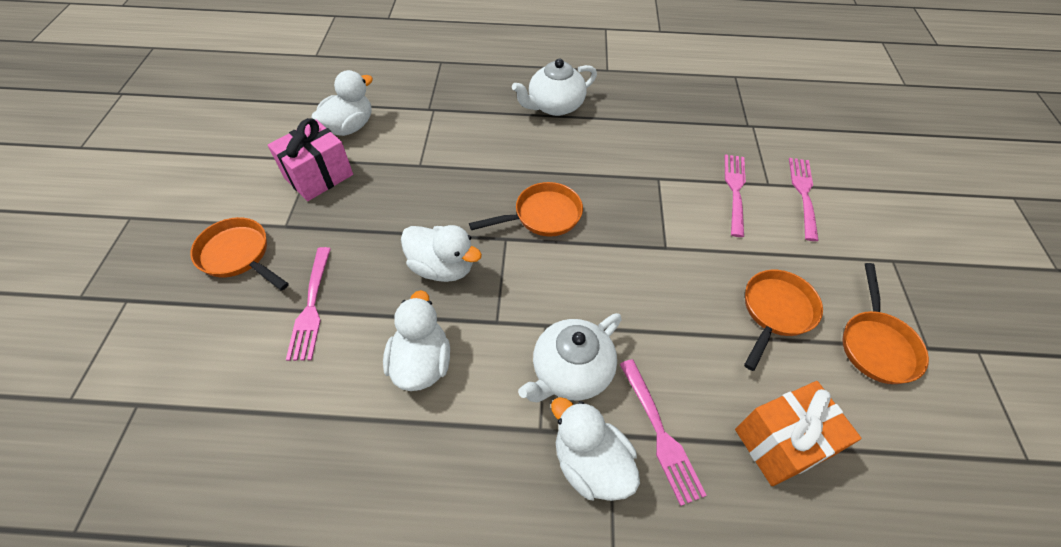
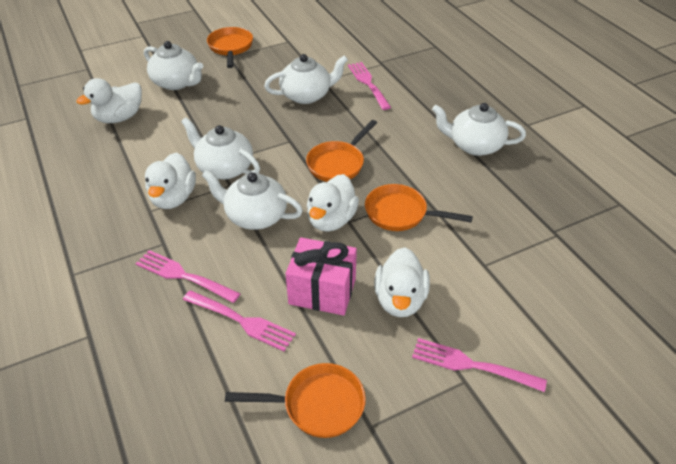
orange gift: [735,381,862,486] = 1 -> none = 0
white teapot: [512,58,597,116] [518,313,622,402] = 2 -> [144,41,203,90] [181,117,260,179] [202,170,303,230] [264,54,348,104] [432,103,526,156] = 5

